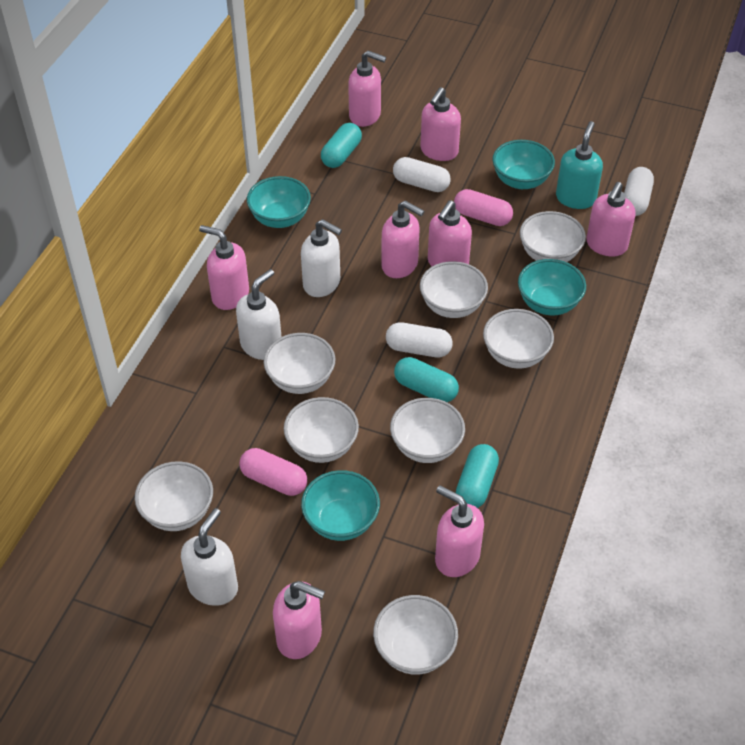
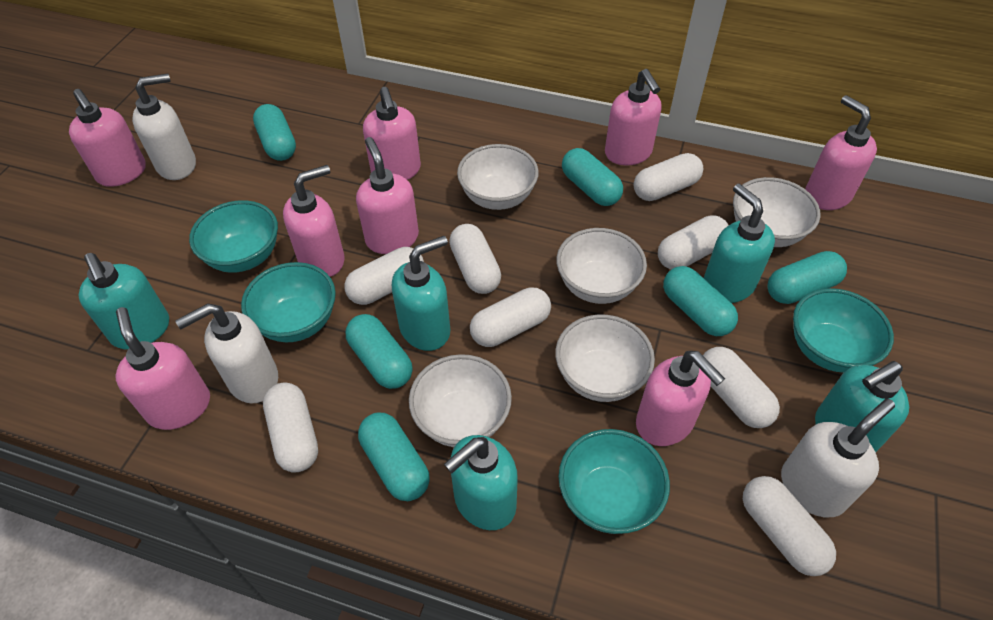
pink capsule: [239,448,307,496] [454,189,513,226] = 2 -> none = 0
turquoise capsule: [321,123,362,168] [394,357,459,402] [456,444,499,508] = 3 -> [253,104,296,161] [345,314,413,389] [358,413,430,501] [562,148,623,206] [663,266,738,336] [767,251,847,304] = 6
turquoise soap dispenser: [556,121,603,209] = 1 -> [78,253,169,350] [392,236,450,351] [444,435,518,530] [704,184,775,303] [815,361,909,452] = 5
white bowl: [135,461,213,531] [263,333,335,394] [284,397,359,463] [373,595,458,675] [390,398,465,463] [420,261,488,318] [483,309,554,369] [520,211,586,262] = 8 -> [409,354,512,447] [457,144,539,210] [555,314,655,402] [556,228,647,304] [733,177,821,247] = 5
white capsule: [386,322,453,358] [393,157,451,192] [624,167,654,216] = 3 -> [263,382,318,473] [344,247,424,305] [449,224,501,294] [470,287,551,347] [633,153,703,201] [658,215,729,270] [703,347,780,428] [743,476,836,576] = 8

